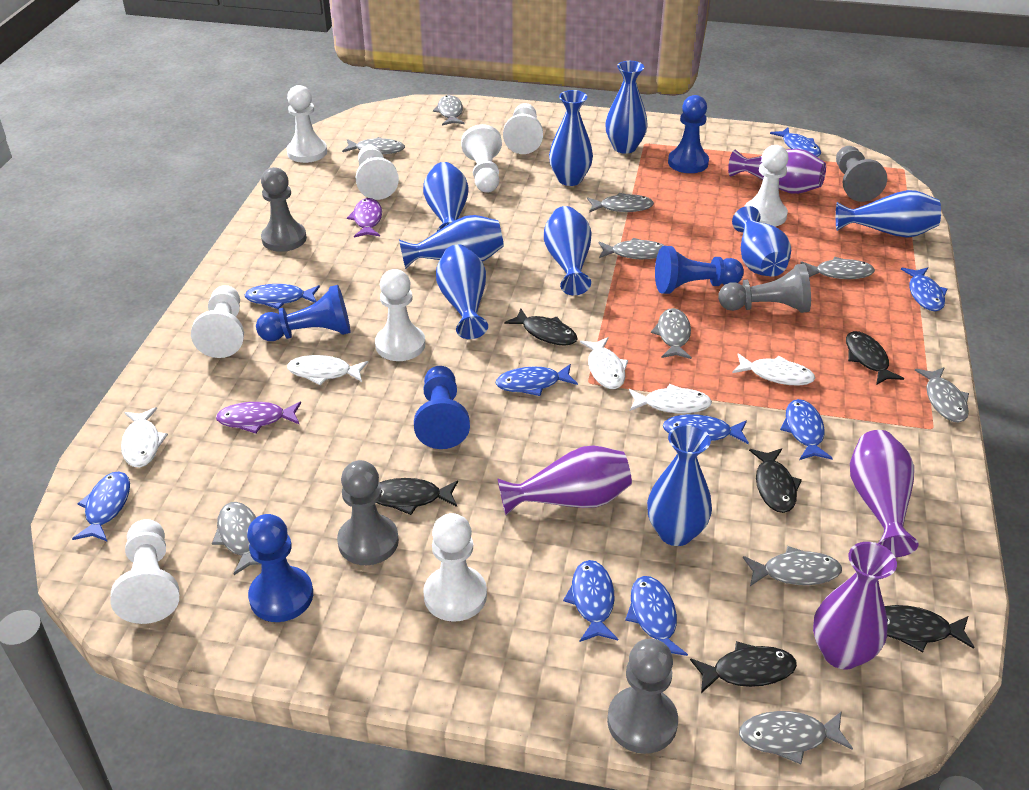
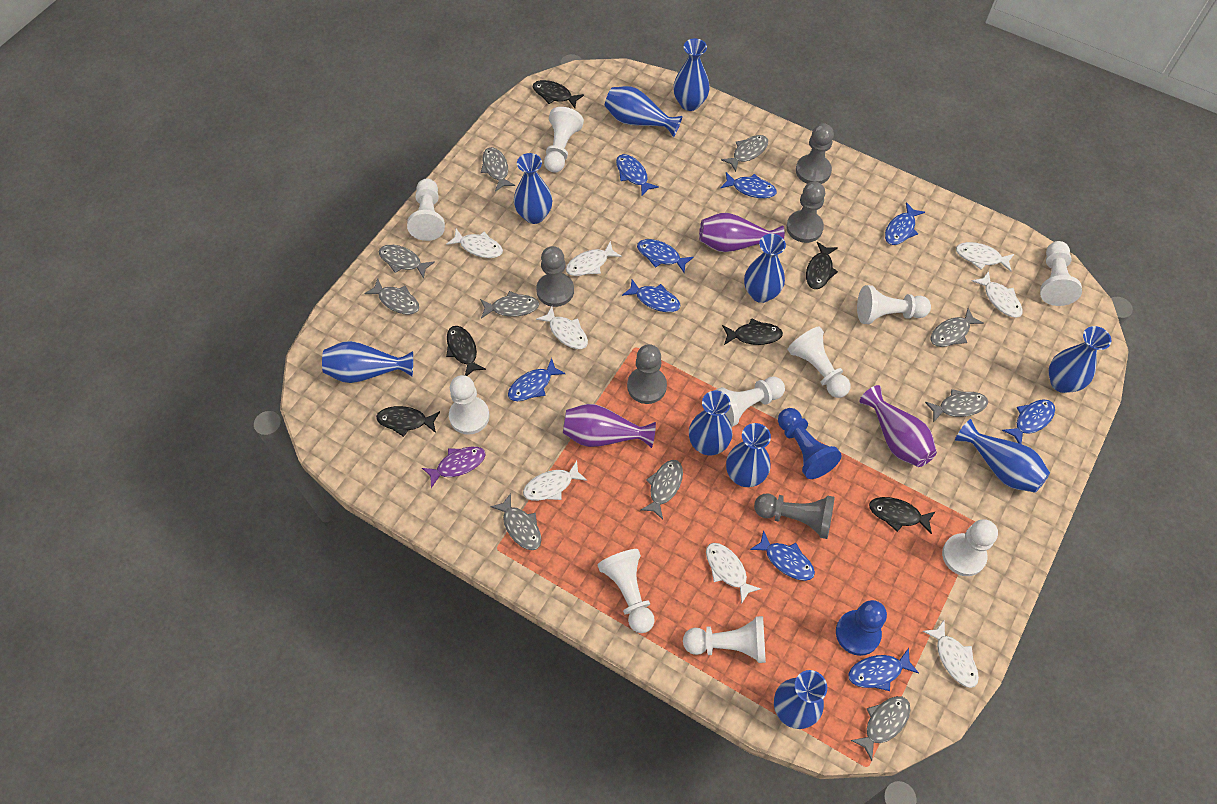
blue pawn: [247,514,313,622] [256,285,351,341] [414,366,470,449] [655,246,744,294] [668,95,709,173] = 5 -> [778,408,842,479] [836,600,887,656] = 2
blue vase: [399,215,504,269] [423,162,469,232] [436,244,488,339] [544,206,592,295] [549,90,593,186] [605,61,648,154] [647,424,712,546] [732,206,791,277] [836,190,941,238] = 9 -> [322,341,413,383] [514,153,552,224] [605,86,683,137] [673,38,710,111] [689,391,732,455] [726,423,771,487] [744,234,786,303] [774,670,827,729] [955,419,1050,493] [1049,326,1111,393] = 10
purple fish: [216,401,301,434] [347,198,382,238] = 2 -> [422,447,485,488] = 1
purple vase: [497,445,632,516] [728,149,826,194] [813,542,897,669] [850,430,919,557] = 4 -> [563,404,656,448] [699,213,784,252] [859,385,937,467] = 3
white fish: [121,407,168,467] [287,355,368,385] [580,337,628,389] [629,384,712,414] [732,353,815,386] = 5 -> [446,229,503,258] [523,461,587,501] [536,306,588,349] [566,241,622,276] [706,543,761,603] [923,619,979,688] [956,242,1014,271] [972,271,1023,318] = 8
white pawn: [110,519,179,624] [191,285,244,358] [286,85,327,163] [356,145,399,200] [375,269,425,361] [423,513,487,622] [461,124,502,193] [503,103,543,154] [744,145,789,227] = 9 -> [407,179,445,241] [449,375,490,435] [544,107,584,172] [598,549,655,633] [683,616,766,663] [714,377,785,427] [788,326,851,398] [857,285,931,324] [942,519,998,576] [1040,241,1082,306] = 10

